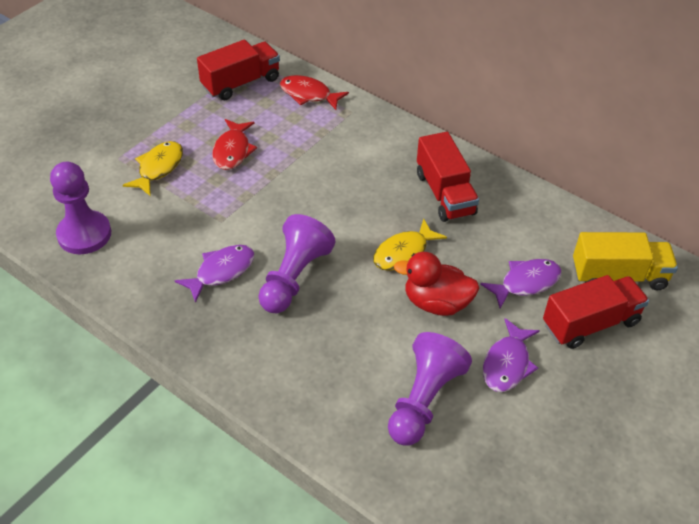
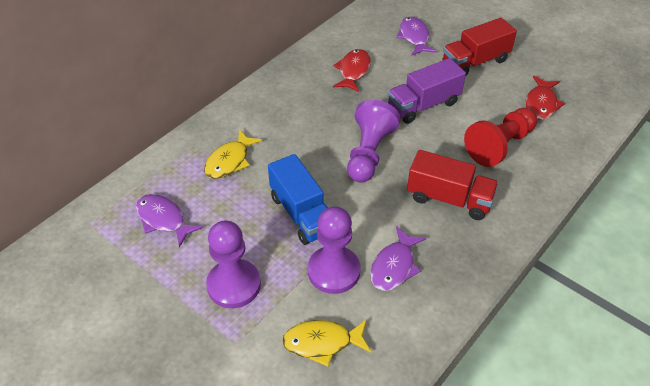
blue truck: none = 0 -> [268,154,328,245] = 1
purple truck: none = 0 -> [388,58,466,124] = 1
red duck: [394,252,479,316] = 1 -> none = 0
red pawn: none = 0 -> [464,108,537,167] = 1
red truck: [197,39,280,100] [417,132,479,222] [543,275,649,349] = 3 -> [407,150,499,220] [442,18,517,76] = 2
yellow truck: [573,232,678,290] = 1 -> none = 0

